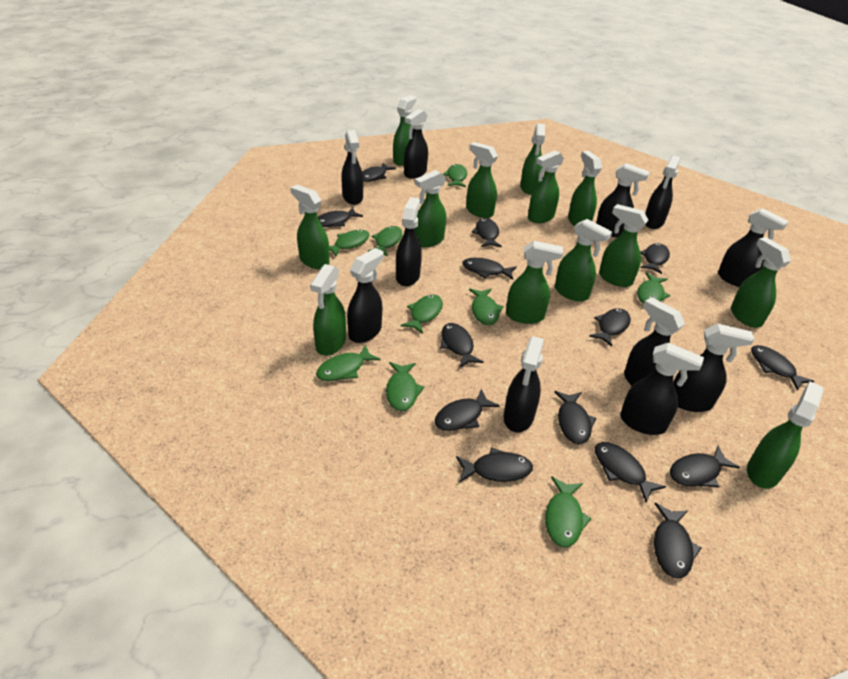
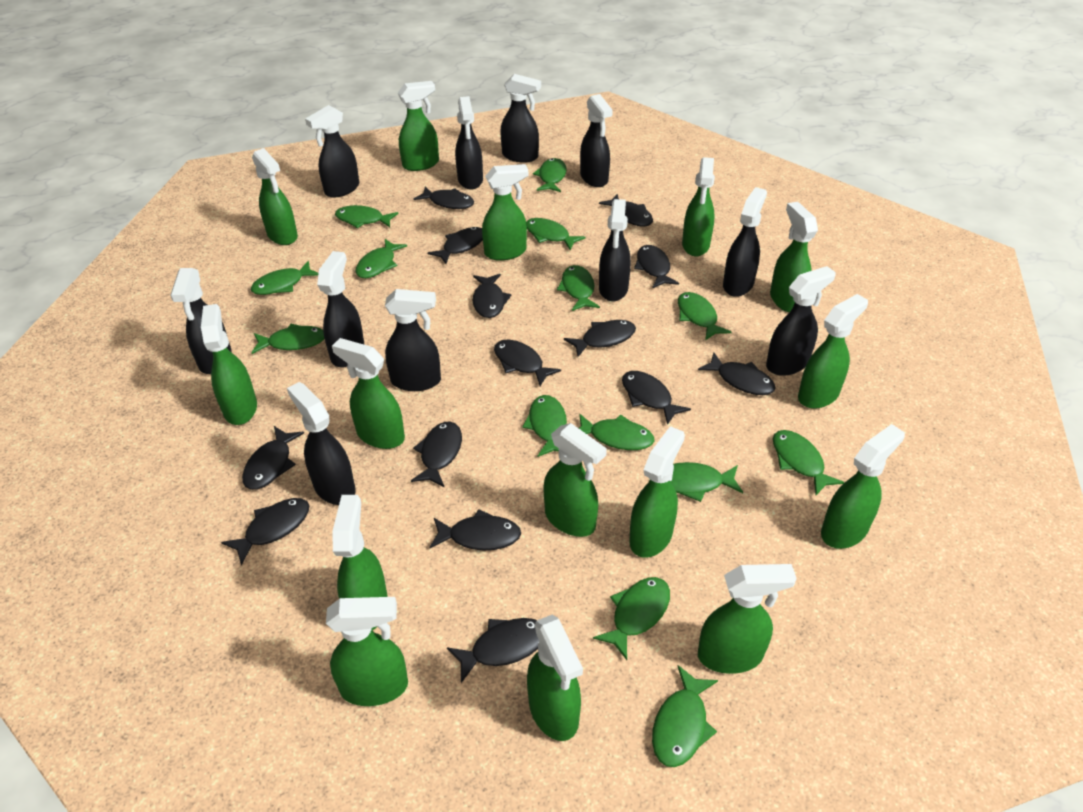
green fish: [316,345,381,381] [329,229,369,256] [368,226,402,257] [386,362,424,411] [401,294,443,334] [443,164,467,187] [469,289,504,325] [545,476,592,547] [637,272,670,304] = 9 -> [251,261,319,295] [252,324,324,354] [335,205,398,228] [356,239,407,278] [522,395,567,457] [526,218,586,250] [533,158,566,192] [557,265,600,311] [579,413,654,450] [593,577,670,660] [652,665,718,767] [669,462,743,502] [678,292,732,341] [773,430,844,495] = 14
green spray bottle: [290,185,330,269] [310,264,346,356] [393,95,416,166] [415,170,446,247] [466,142,498,218] [506,241,563,324] [520,124,545,195] [528,150,564,223] [555,219,612,301] [568,151,602,226] [599,204,649,287] [731,237,791,328] [747,381,824,489] = 13 -> [201,304,257,425] [252,148,298,245] [326,597,408,706] [332,338,405,449] [333,495,388,631] [398,81,439,171] [482,164,528,261] [527,615,583,741] [543,423,607,537] [629,426,685,558] [682,157,715,256] [698,564,797,674] [770,202,818,312] [798,294,868,409] [821,424,905,549] = 15

